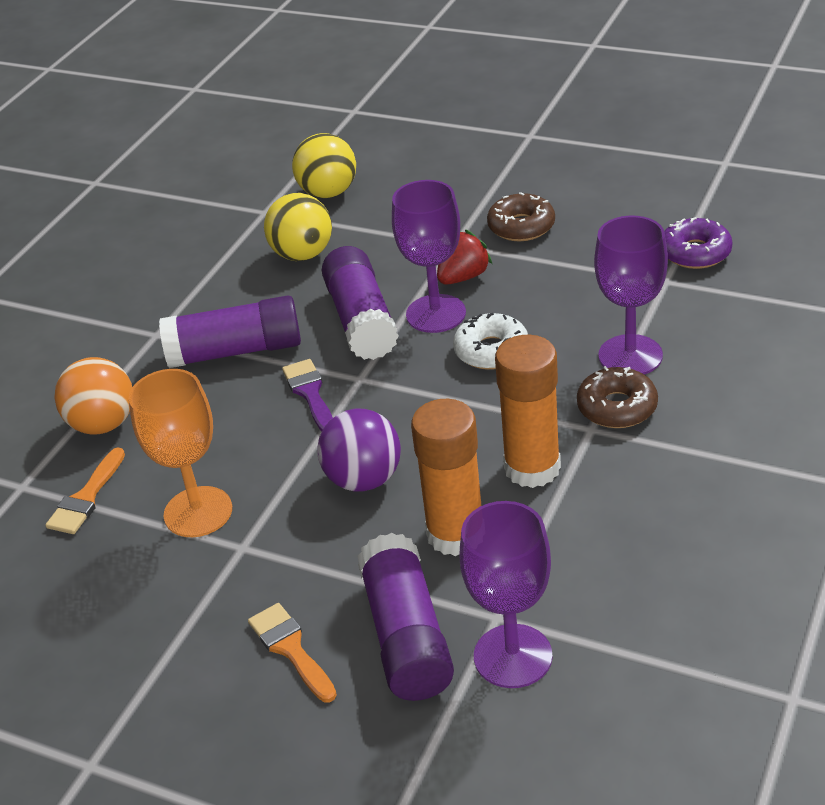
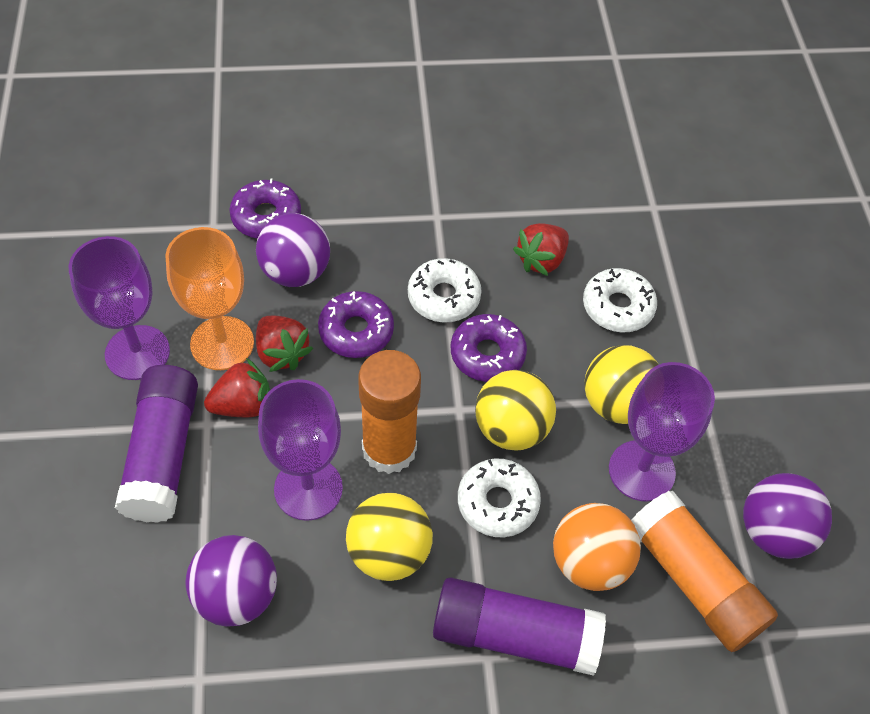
brown donut: [487,192,555,241] [577,366,658,428] = 2 -> none = 0
orange brush: [45,448,125,534] [248,603,337,702] = 2 -> none = 0
purple ball: [317,409,401,491] = 1 -> [186,535,277,626] [256,213,330,287] [743,473,832,559] = 3
purple brush: [282,359,333,431] = 1 -> none = 0
purple donut: [664,217,733,269] = 1 -> [229,178,301,239] [318,291,394,358] [451,314,527,382] = 3
purple glue stick: [159,295,301,368] [322,246,399,360] [357,533,454,701] = 3 -> [115,365,198,523] [433,577,606,676] = 2
red strawberry: [437,230,492,285] = 1 -> [204,358,270,417] [256,316,313,372] [513,223,569,276] = 3
white donut: [453,313,528,370] = 1 -> [408,258,482,323] [458,459,541,537] [583,268,657,332] = 3
yellow ball: [264,193,332,261] [292,133,356,198] = 2 -> [346,493,433,581] [475,370,556,451] [584,345,659,424] = 3

